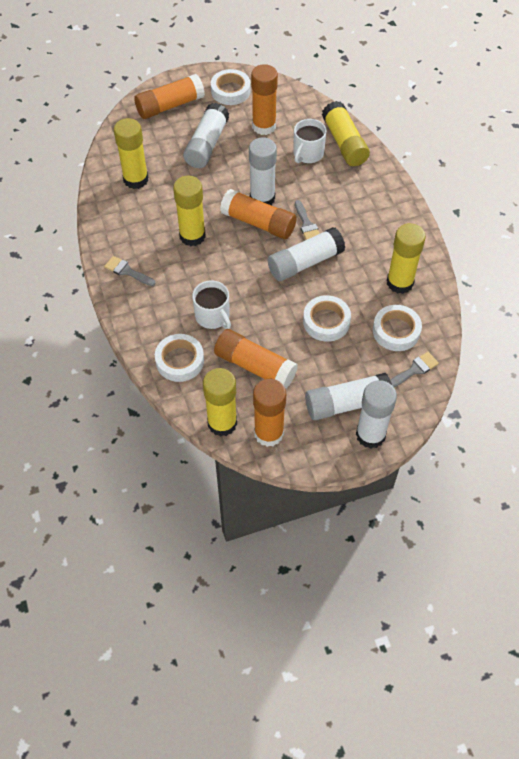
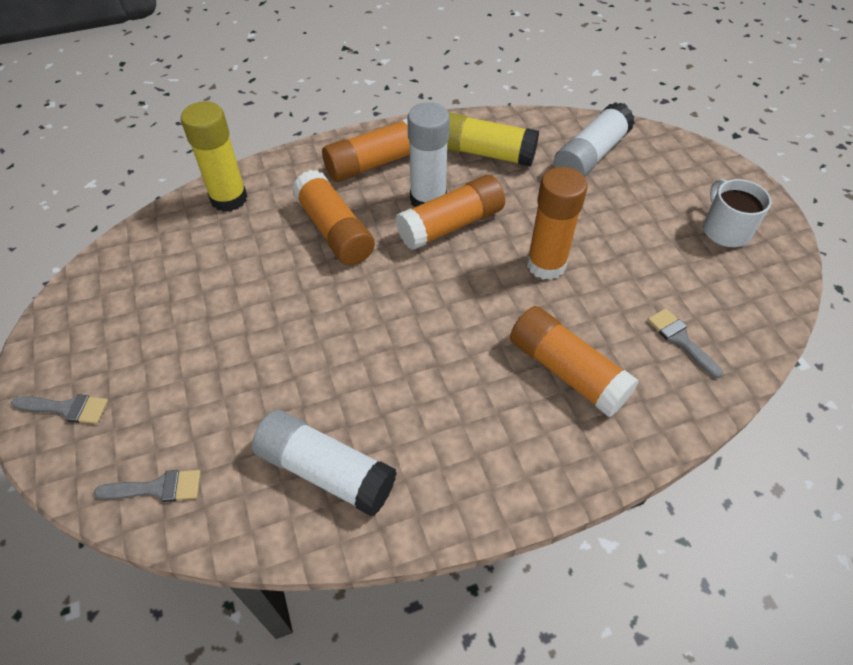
white glue stick: [183,103,229,168] [249,137,277,206] [268,227,345,281] [305,373,392,420] [356,380,397,449] = 5 -> [252,410,397,517] [407,102,450,207] [554,102,635,177] = 3
white mug: [192,280,231,329] [293,119,327,163] = 2 -> [703,179,771,247] = 1
white tape: [155,334,204,382] [211,69,251,105] [303,295,351,342] [373,305,422,351] = 4 -> none = 0
yellow glue stick: [114,118,148,189] [173,176,206,246] [203,368,237,437] [322,101,370,166] [387,223,426,294] = 5 -> [181,101,247,212] [447,112,539,166] = 2

